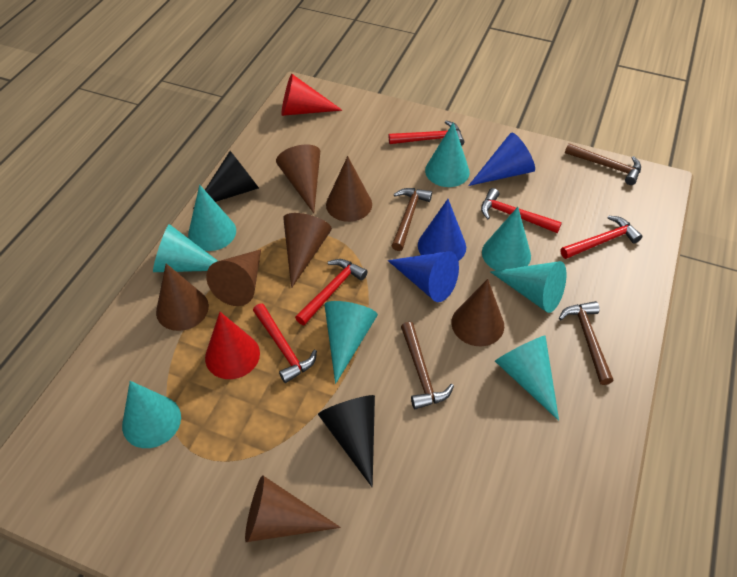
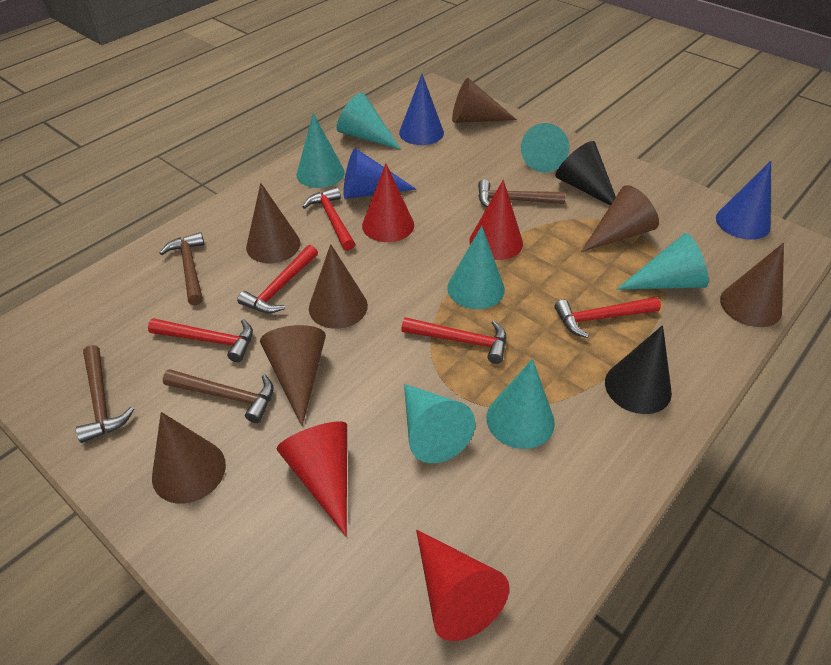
red cone: [205,312,260,379] [281,74,343,116] = 2 -> [276,421,347,537] [362,163,414,242] [416,529,509,641] [469,180,523,260] = 4
turquoise cone: [122,381,181,448] [153,224,218,272] [188,185,236,251] [324,301,378,384] [425,122,470,187] [482,207,531,271] [490,261,566,313] [495,335,559,421] = 8 -> [296,113,345,188] [337,92,401,150] [404,384,475,463] [447,226,505,309] [486,359,555,449] [521,123,569,172] [617,233,709,290] = 7

